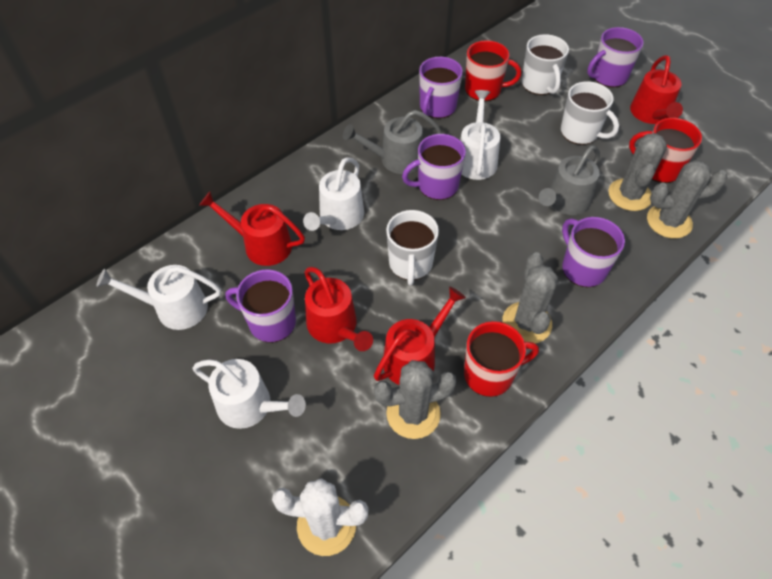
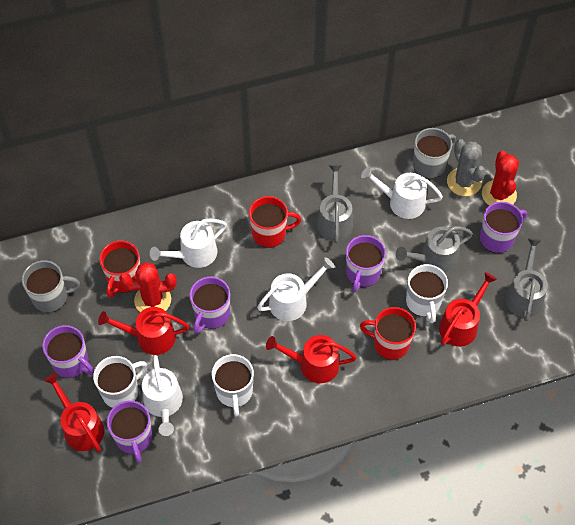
grey cactus: [374,360,457,439] [502,252,558,344] [609,133,667,211] [647,160,727,239] = 4 -> [447,139,486,196] = 1
grey mug: none = 0 -> [22,260,80,313] [413,128,456,179] = 2
grey watering can: [343,110,442,174] [539,145,600,215] = 2 -> [317,165,353,243] [396,226,473,273] [505,238,548,321] = 3
red cactus: none = 0 -> [119,262,177,312] [482,151,519,205] = 2
white cactus: [272,478,369,556] = 1 -> none = 0

